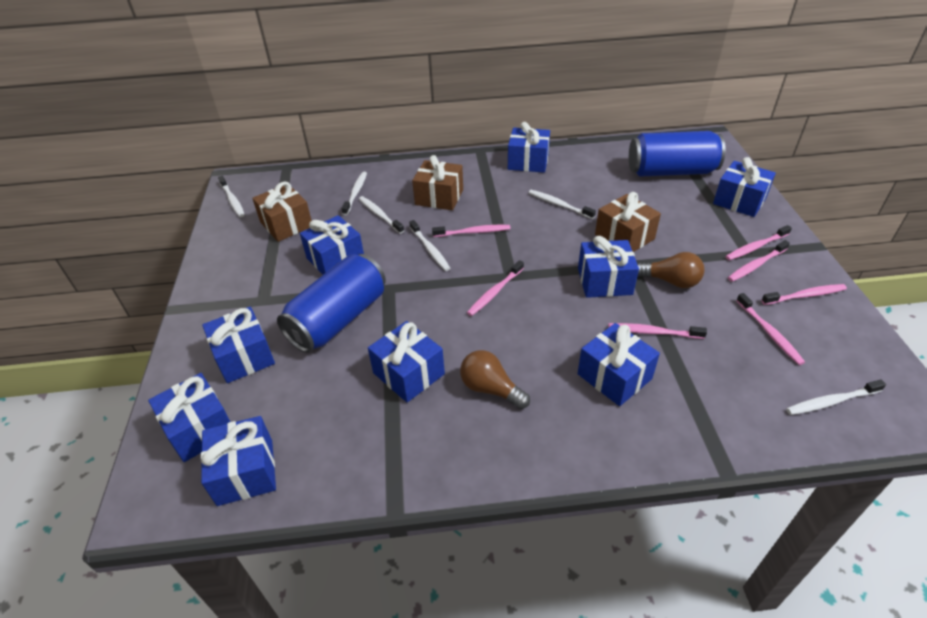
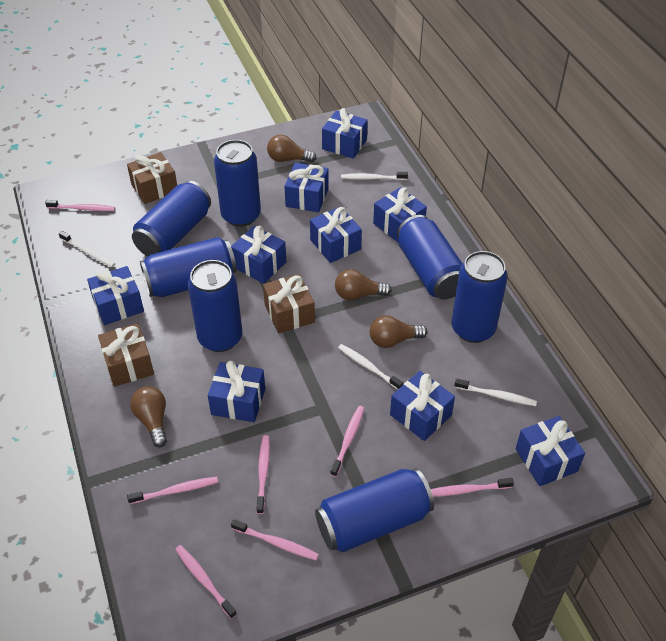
blue can: [277,254,386,353] [629,131,726,177] = 2 -> [132,181,211,256] [140,237,237,297] [188,260,242,352] [214,140,261,227] [315,468,434,553] [397,215,463,299] [452,251,508,343] = 7
brown light bulb: [460,350,530,409] [637,252,705,288] = 2 -> [130,386,167,447] [267,135,317,163] [335,269,392,300] [370,315,427,348] = 4
white toothbrush: [218,176,245,217] [341,172,367,215] [359,196,404,234] [409,220,451,271] [529,190,596,219] [786,379,886,415] = 6 -> [59,231,116,267] [338,344,403,390] [341,172,408,180] [454,378,537,406] = 4

